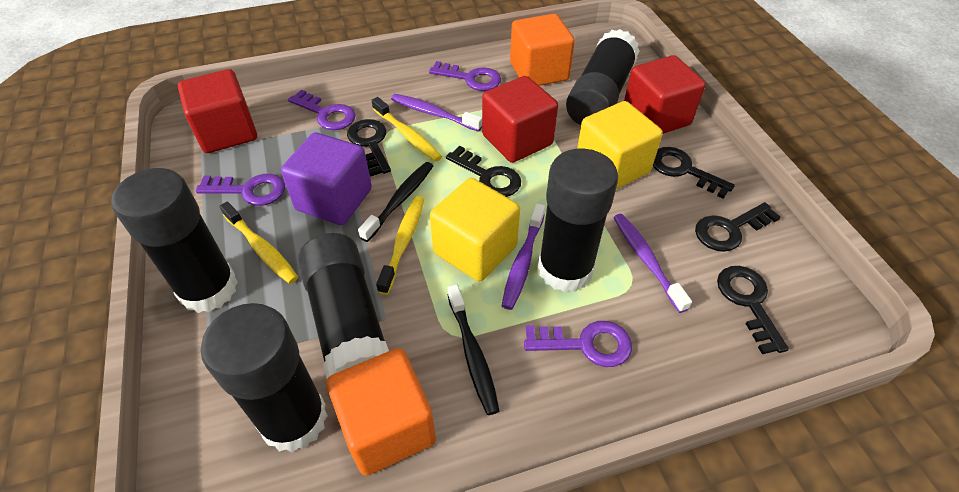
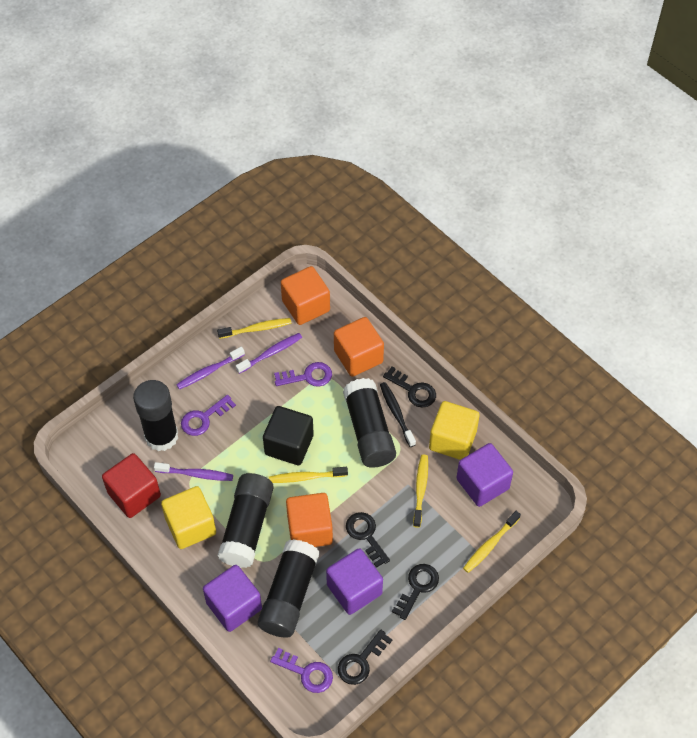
black cube: none = 0 -> [263,406,314,465] = 1
black glue stick: [111,168,238,313] [201,303,328,452] [298,233,389,378] [538,149,618,292] [566,29,640,125] = 5 -> [133,380,178,451] [217,473,274,568] [258,539,320,638] [343,378,396,468] = 4
black key: [347,119,391,177] [446,146,521,197] [653,147,735,199] [695,202,781,252] [717,266,789,354] = 5 -> [338,629,392,685] [346,512,390,568] [383,367,436,407] [392,564,439,620] = 4
black toothbrush: [358,162,433,242] [448,284,500,415] = 2 -> [380,382,416,447] = 1
orange cube: [326,348,436,476] [510,14,575,86] = 2 -> [281,266,330,325] [286,493,333,547] [334,317,384,377] = 3
purple cube: [281,132,372,225] = 1 -> [203,565,262,632] [326,548,383,615] [456,443,513,507] = 3
purple key: [196,174,285,206] [288,90,356,130] [429,61,501,91] [524,321,632,367] = 4 -> [181,395,236,436] [270,648,333,693] [274,362,332,387] = 3
red cube: [178,69,257,153] [482,76,558,163] [624,55,706,134] = 3 -> [102,453,161,518] = 1
yellow toothbrush: [219,201,298,284] [371,97,442,162] [376,196,424,295] = 3 -> [217,318,291,339] [269,467,348,483] [413,455,428,528] [463,511,521,573] = 4

